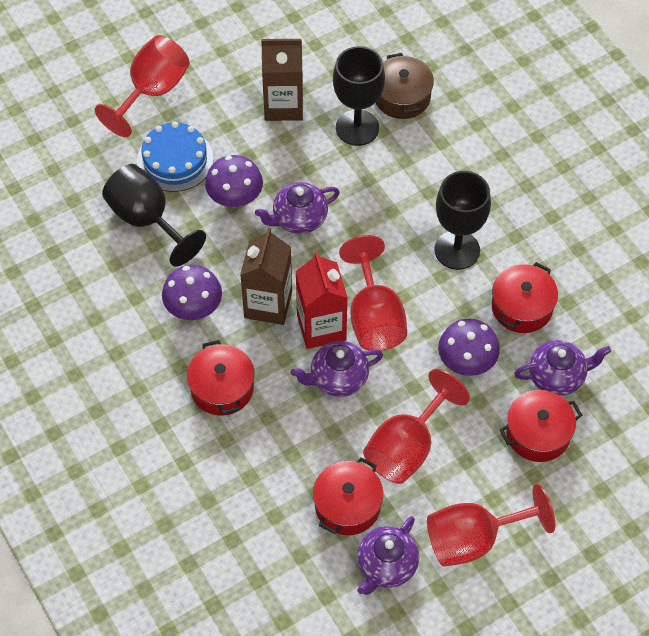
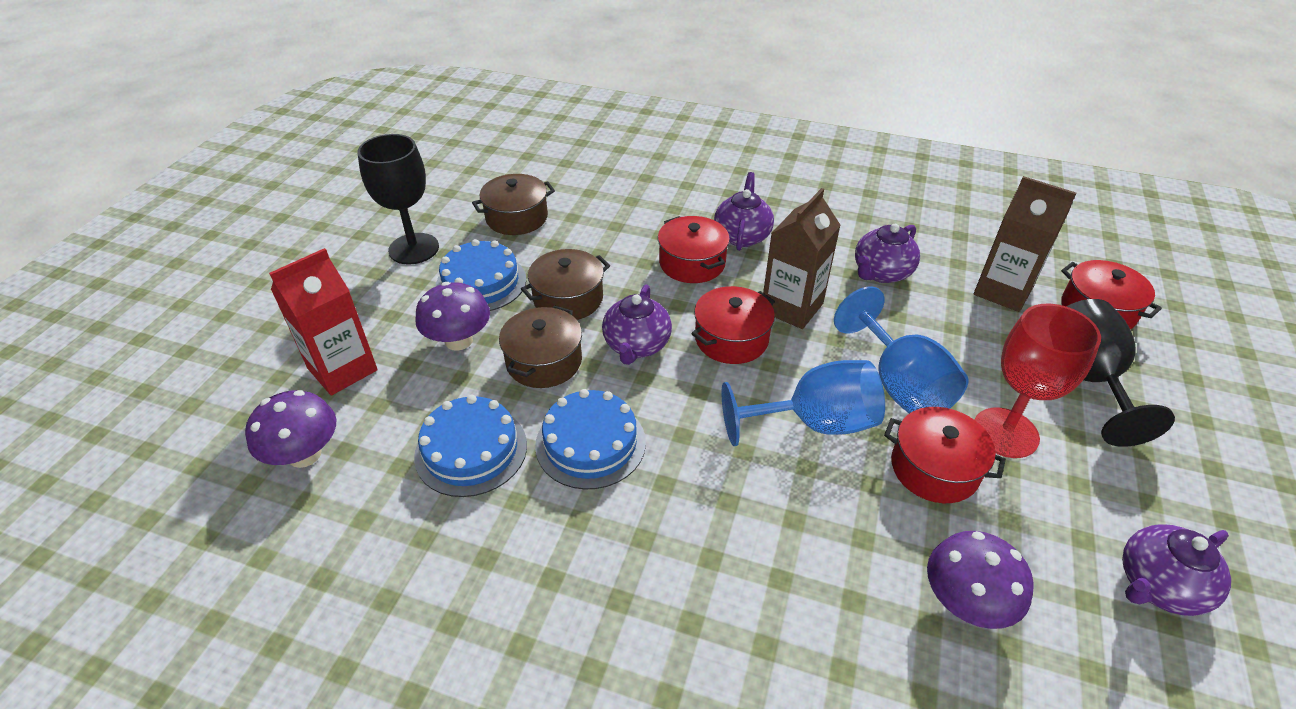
black goblet: [102,164,206,267] [333,46,385,146] [434,171,491,270] = 3 -> [357,134,439,264] [1066,299,1175,447] = 2
blue cake: [137,122,214,192] = 1 -> [414,395,527,497] [436,239,526,311] [535,389,646,490] = 3
blue goblet: none = 0 -> [722,360,885,446] [834,286,969,413] = 2
brown pot: [376,53,434,119] = 1 -> [472,174,555,235] [499,305,582,388] [521,249,610,320] = 3
red goblet: [95,35,190,137] [339,235,407,351] [363,369,470,484] [427,484,555,567] = 4 -> [974,304,1101,458] = 1

